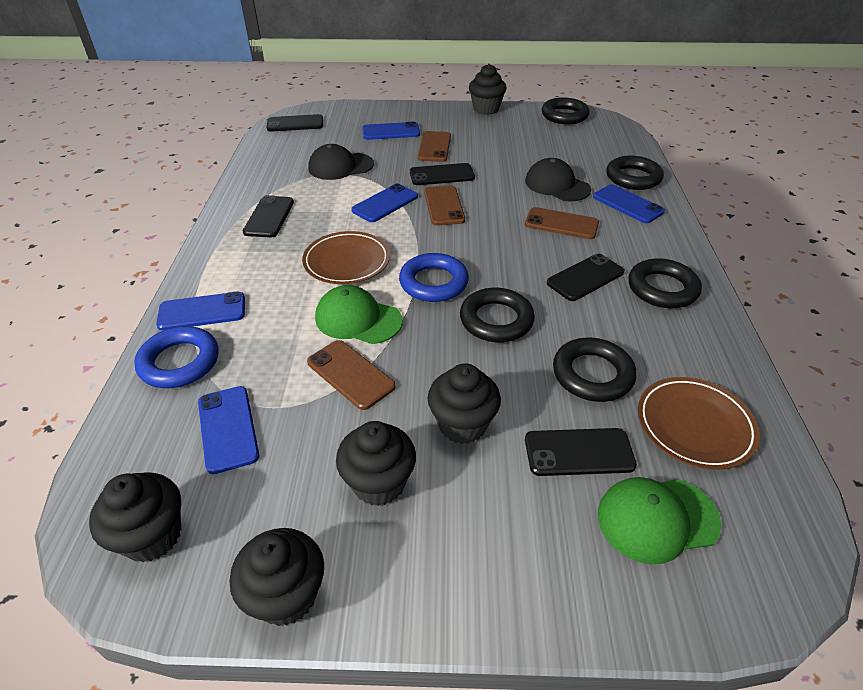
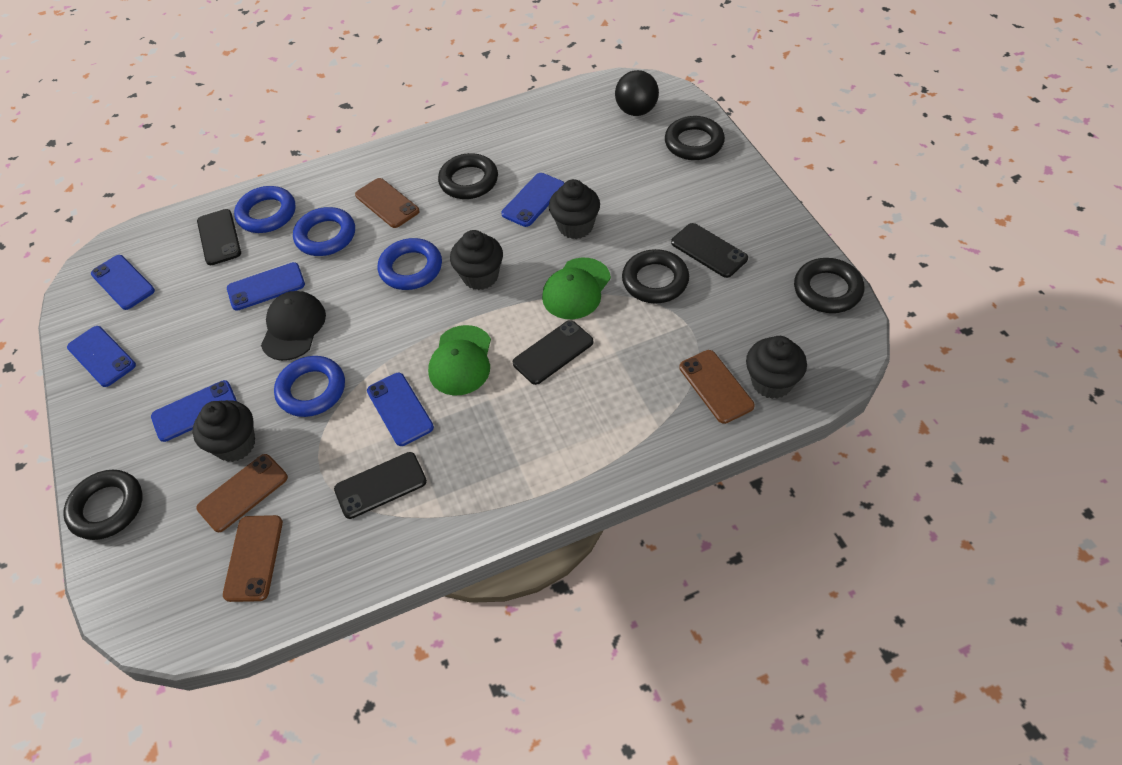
black ball: none = 0 -> [615,70,659,116] = 1
black cap: [308,144,374,180] [525,158,591,201] = 2 -> [261,291,326,361] = 1
black cupcake: [89,472,181,562] [230,528,324,626] [336,421,416,506] [428,363,501,444] [469,64,507,115] = 5 -> [193,400,255,462] [450,230,503,290] [549,179,600,239] [746,336,807,399] = 4
black phone: [243,195,294,238] [267,114,323,132] [410,163,475,185] [525,428,637,476] [547,253,624,301] = 5 -> [197,209,241,265] [334,452,427,519] [513,320,594,385] [671,223,748,278] = 4
blue phone: [156,291,245,330] [198,386,259,474] [351,183,418,222] [362,122,420,140] [593,184,665,223] = 5 -> [67,326,136,387] [91,255,155,310] [151,380,237,442] [227,262,305,311] [367,373,434,446] [501,173,564,227] = 6
blue ring: [134,326,219,388] [399,253,469,302] = 2 -> [234,186,296,233] [274,356,345,417] [293,207,355,256] [378,238,442,290] = 4
brown plate: [302,231,390,284] [638,377,760,470] = 2 -> none = 0

